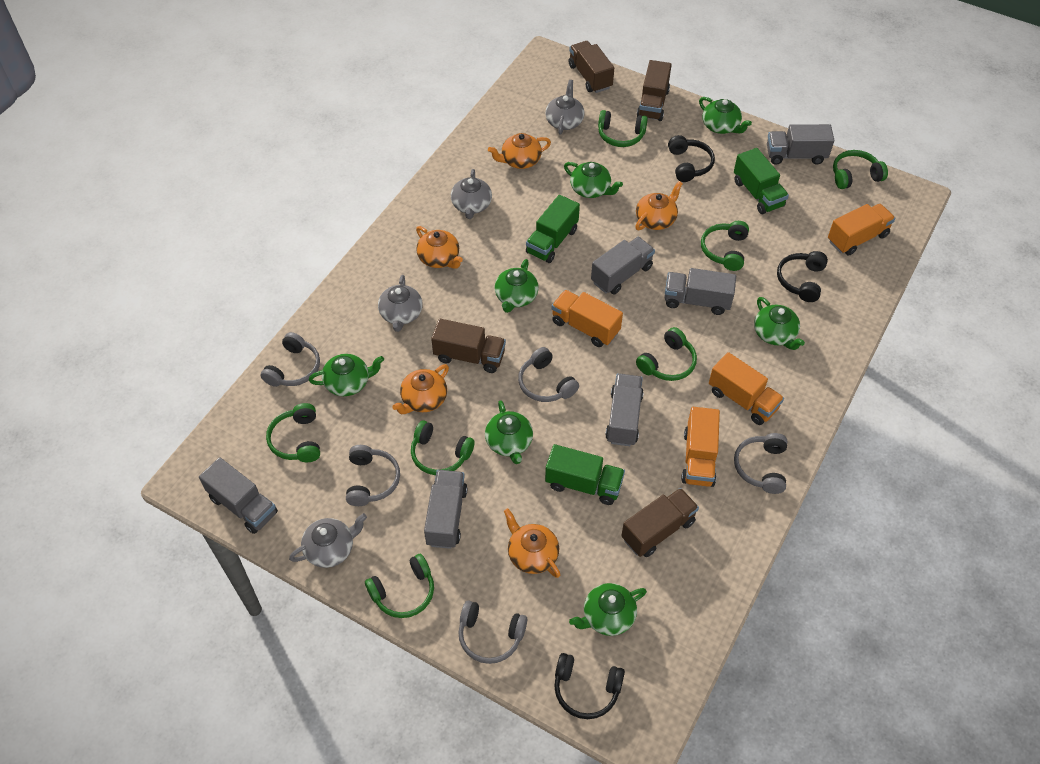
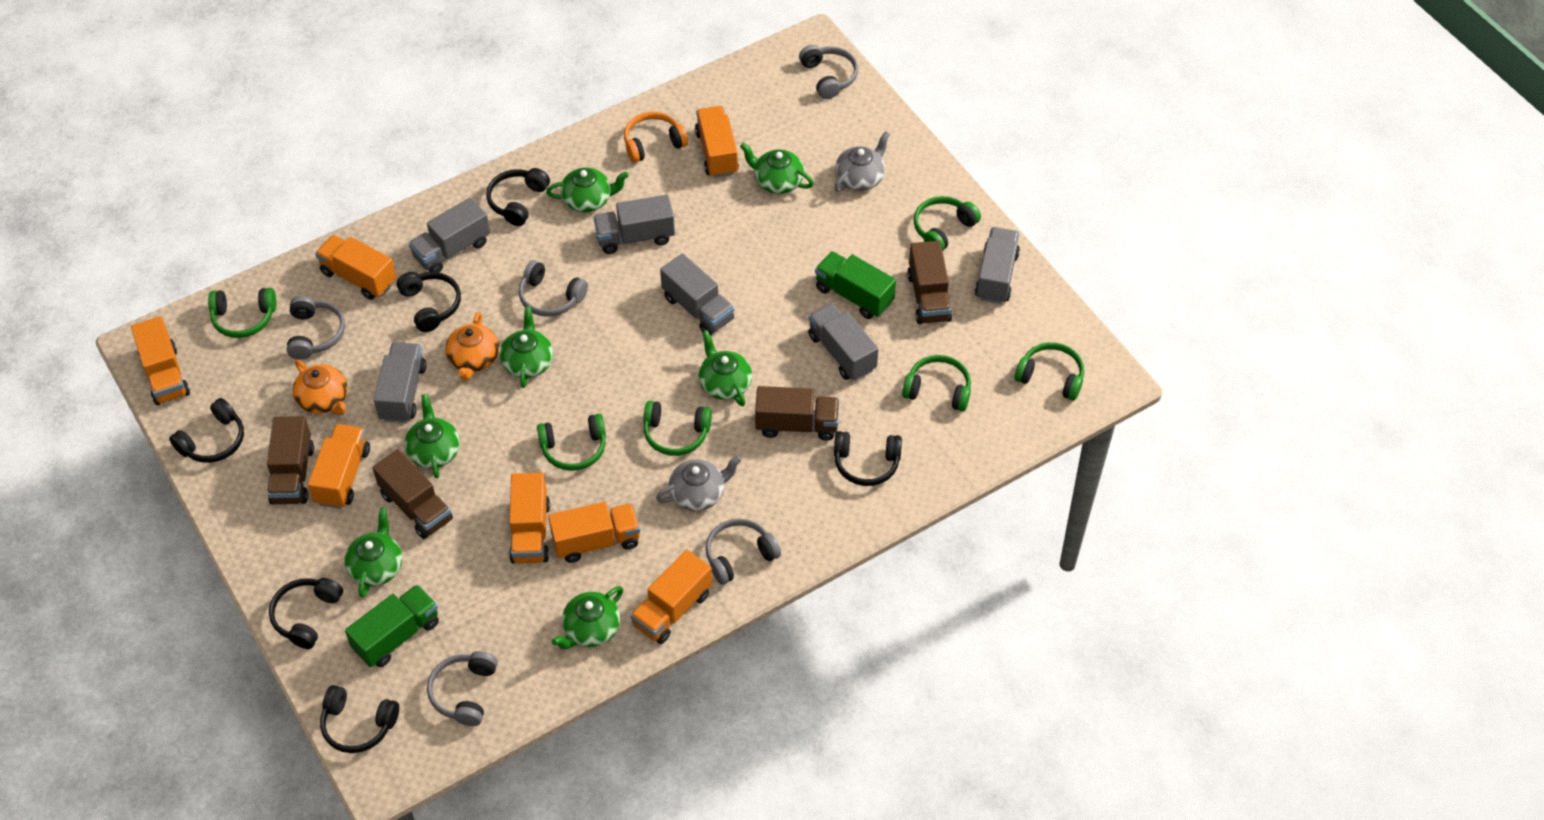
black headphones: [554,653,625,719] [668,135,715,182] [777,251,828,302] = 3 -> [169,398,244,463] [269,578,343,649] [320,685,399,753] [397,272,461,332] [486,168,550,226] [834,431,902,486] = 6
green headphones: [266,403,320,462] [365,554,434,618] [411,420,474,475] [598,110,648,147] [636,327,697,381] [701,221,749,271] [833,150,888,189] = 7 -> [208,288,276,338] [537,414,606,471] [643,401,712,456] [902,355,971,412] [914,196,981,251] [1014,342,1084,400] = 6
green truck: [526,195,580,263] [545,444,625,505] [734,148,789,214] = 3 -> [345,584,439,667] [815,251,896,319] = 2
grey teapot: [289,513,367,568] [378,275,423,332] [451,169,492,219] [545,80,585,135] = 4 -> [656,455,742,511] [834,131,890,192] = 2
orange headphones: none = 0 -> [624,112,688,163] = 1
orange teapot: [392,364,449,414] [416,226,463,269] [488,133,551,169] [504,508,560,578] [635,181,683,230] = 5 -> [293,360,348,415] [445,312,499,381] = 2
orange truck: [551,290,623,347] [681,407,720,487] [709,352,784,425] [828,204,895,256] = 4 -> [131,317,190,405] [308,424,370,509] [315,235,396,300] [509,473,550,563] [548,502,640,563] [630,550,712,644] [695,106,739,178] = 7

